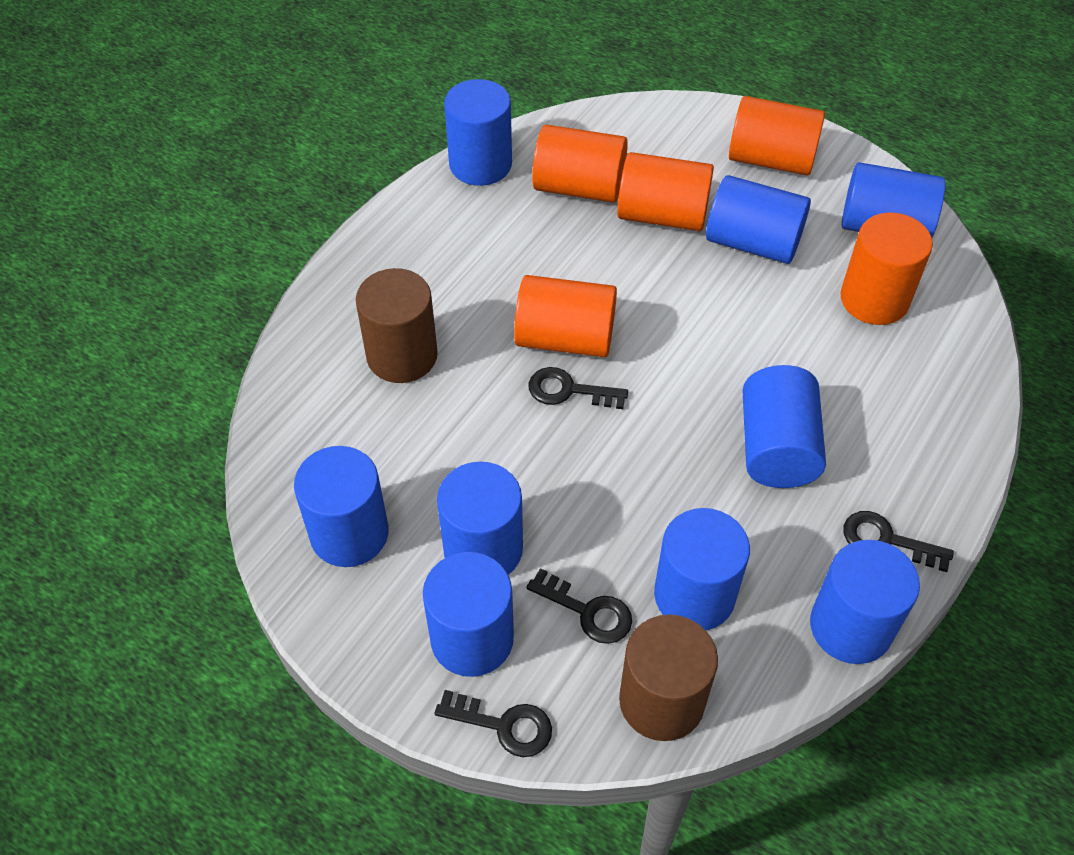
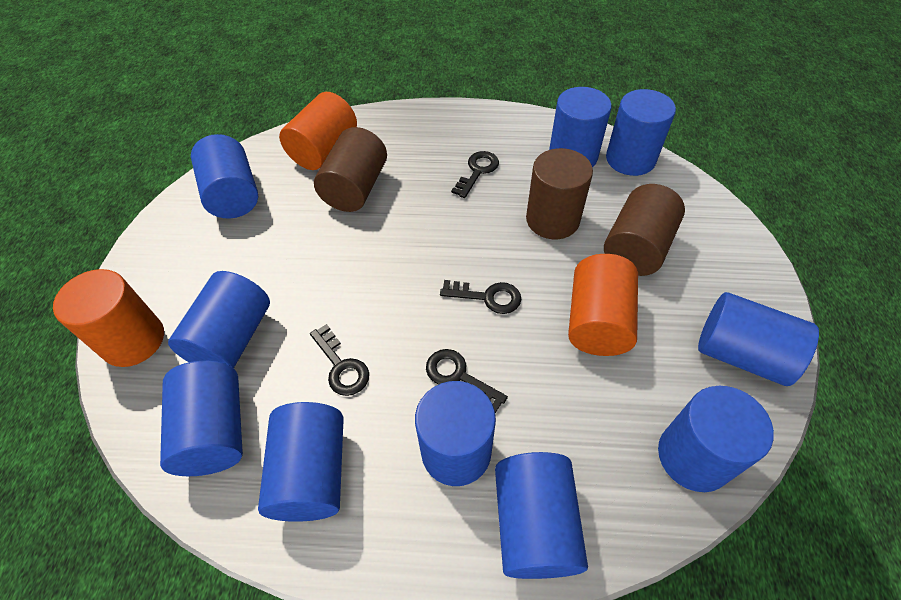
blue cylinder: [294,446,389,567] [423,552,514,677] [437,461,523,575] [444,79,512,186] [654,508,750,631] [706,175,811,264] [742,365,826,488] [810,540,920,664] [842,162,945,238] = 9 -> [160,361,243,476] [168,271,270,368] [191,134,258,218] [258,402,344,522] [415,381,496,486] [495,452,588,579] [549,87,611,167] [606,89,676,176] [658,386,774,492] [698,292,819,386] = 10
brown cylinder: [356,268,438,383] [619,614,718,741] = 2 -> [314,127,387,212] [526,148,593,239] [604,184,685,276] = 3
orange cylinder: [514,275,617,357] [532,125,628,203] [617,152,714,231] [729,96,825,175] [841,212,933,325] = 5 -> [53,269,164,367] [279,92,357,170] [568,254,638,356] = 3

